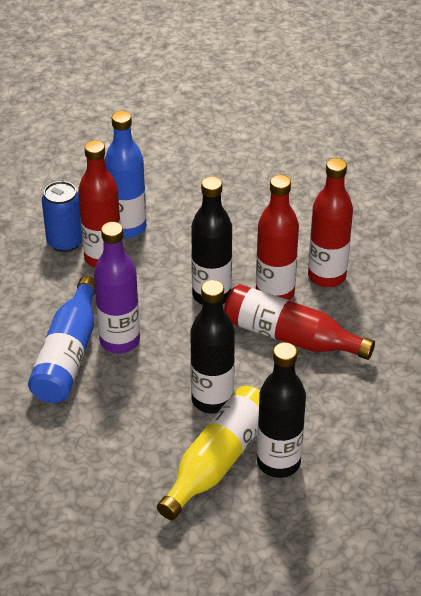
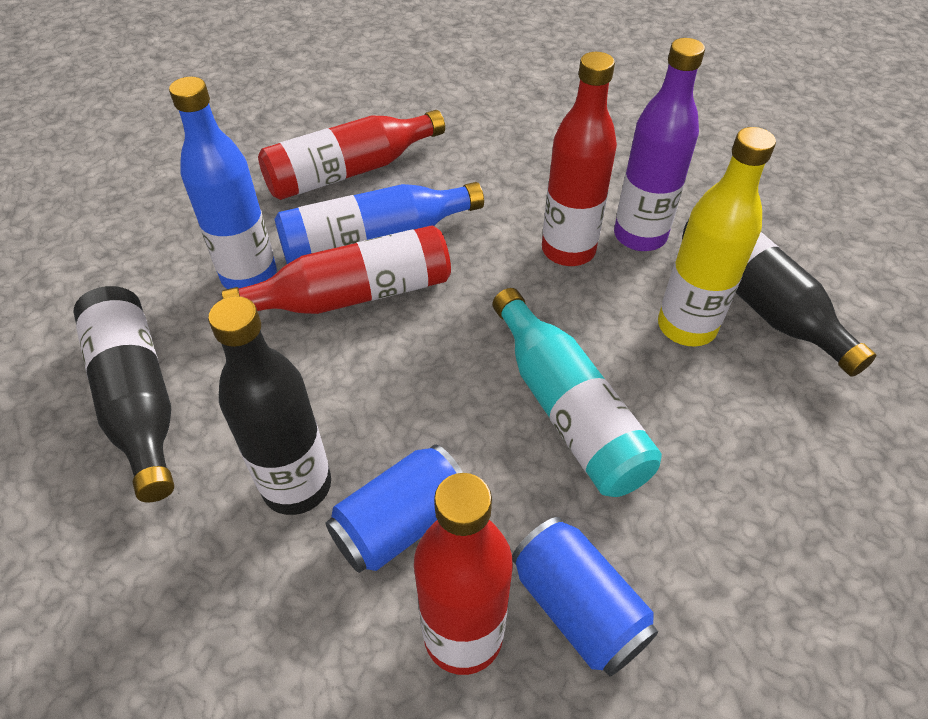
blue can: [42,181,82,252] = 1 -> [325,444,463,573] [512,517,658,676] = 2
turquoise bottle: none = 0 -> [492,288,662,497] = 1

